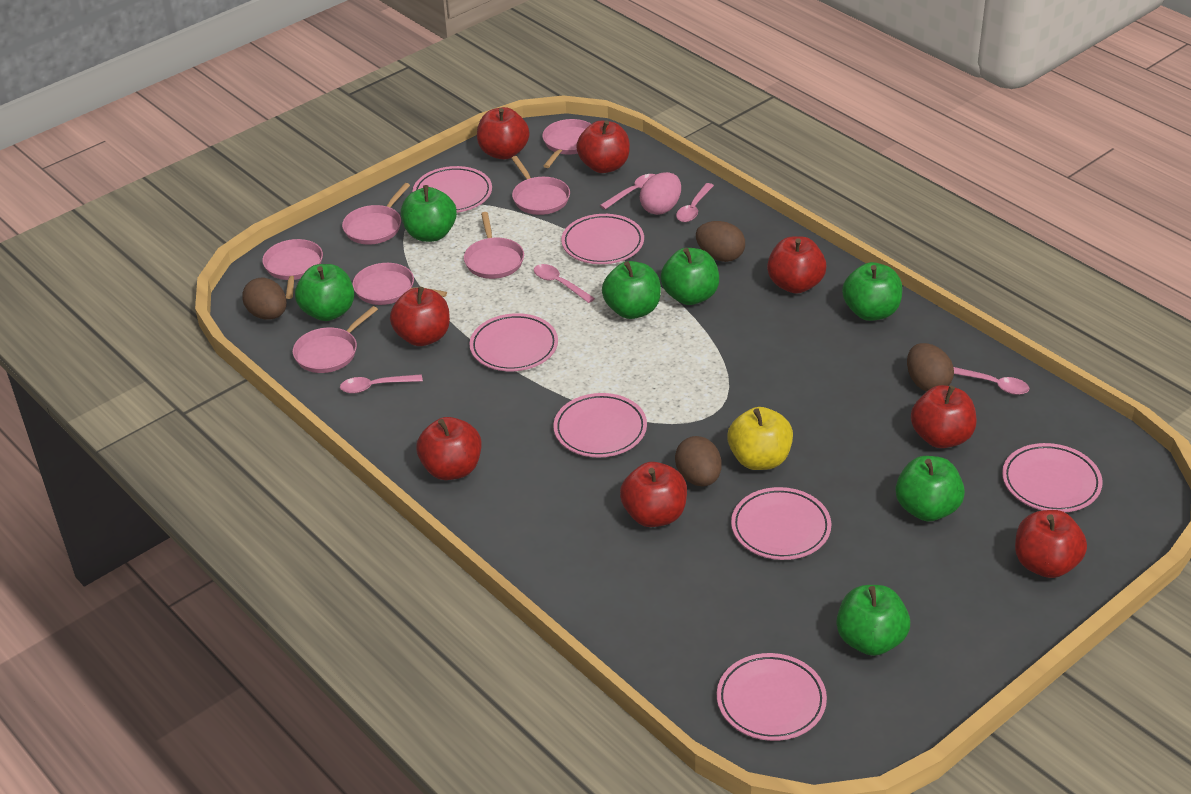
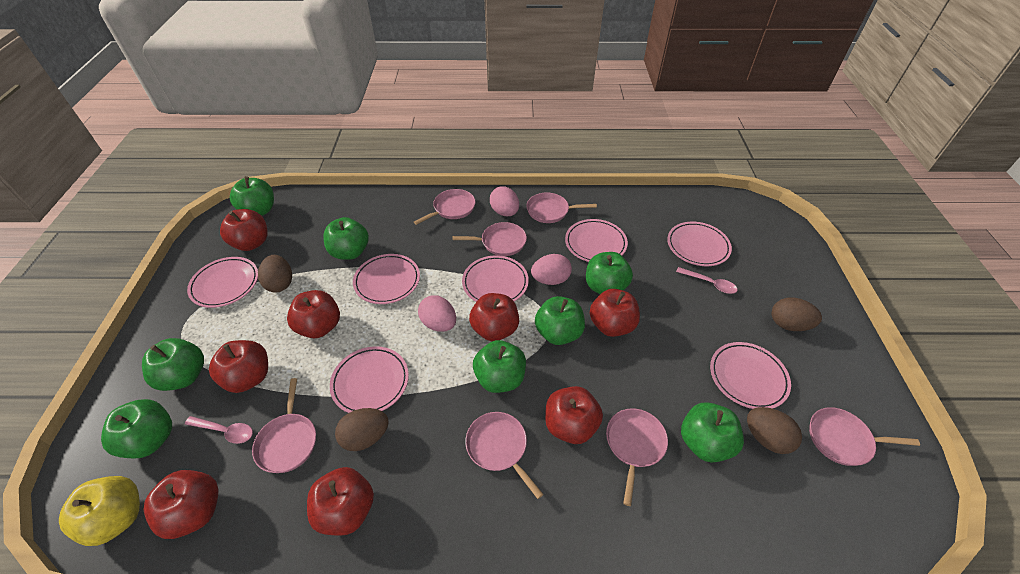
green apple: [295,264,354,321] [401,185,457,242] [602,261,661,319] [661,248,719,305] [836,585,910,656] [842,262,902,321] [896,456,965,521] = 7 -> [101,399,172,458] [142,338,204,391] [230,176,274,216] [323,217,369,260] [473,340,526,393] [535,296,585,345] [586,252,633,294] [681,402,744,462] = 8
pink egg: [640,172,681,215] = 1 -> [418,295,456,332] [490,186,519,216] [531,254,572,285] = 3
pink spoon: [340,374,423,394] [534,264,595,303] [600,174,656,209] [676,183,714,222] [954,367,1029,395] = 5 -> [185,416,253,444] [676,267,738,294] = 2

